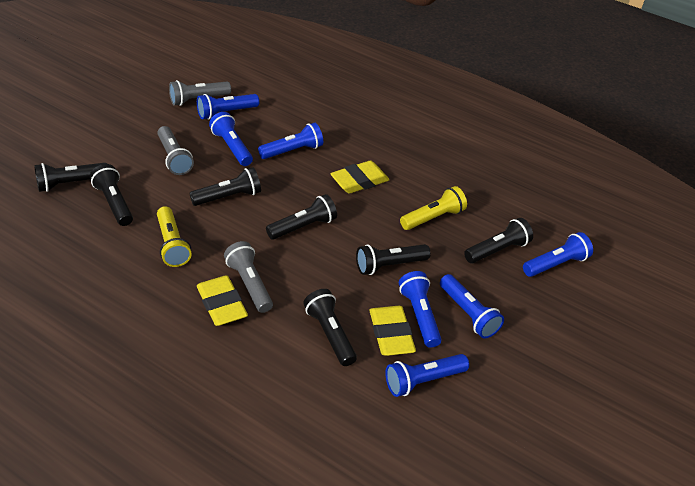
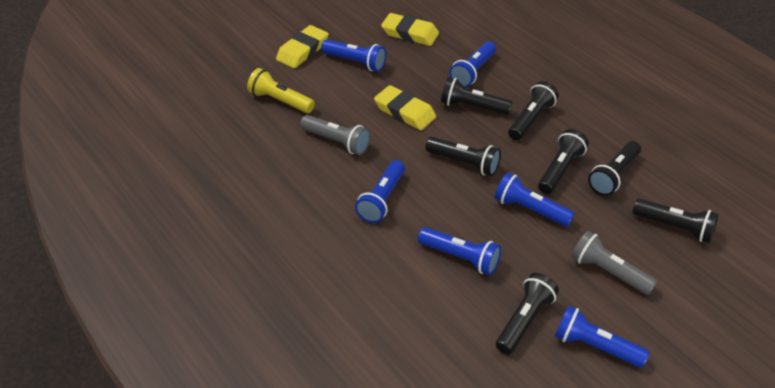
blue flashlight: [197,94,259,120] [209,112,253,166] [258,123,323,159] [385,354,469,397] [399,271,442,348] [440,274,504,339] [523,232,593,277] = 7 -> [321,40,386,72] [355,160,405,223] [418,227,501,275] [449,41,496,87] [494,172,575,227] [555,305,650,368] = 6
grey flashlight: [157,126,194,175] [169,80,231,106] [224,241,273,313] = 3 -> [300,115,371,155] [571,231,657,295] = 2
yellow flashlight: [157,206,192,267] [400,186,467,230] = 2 -> [247,68,315,113] = 1

